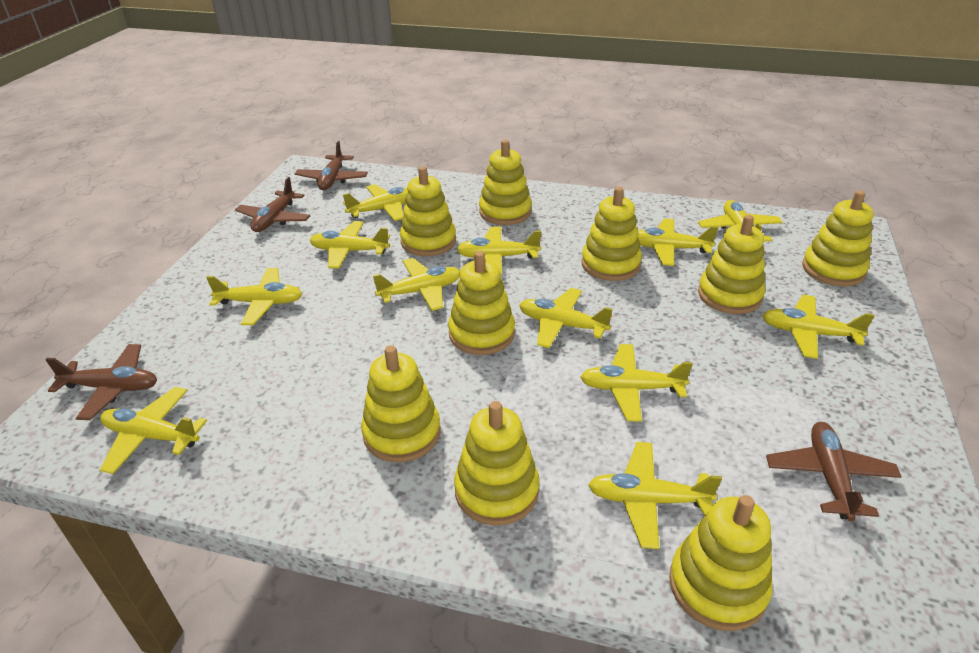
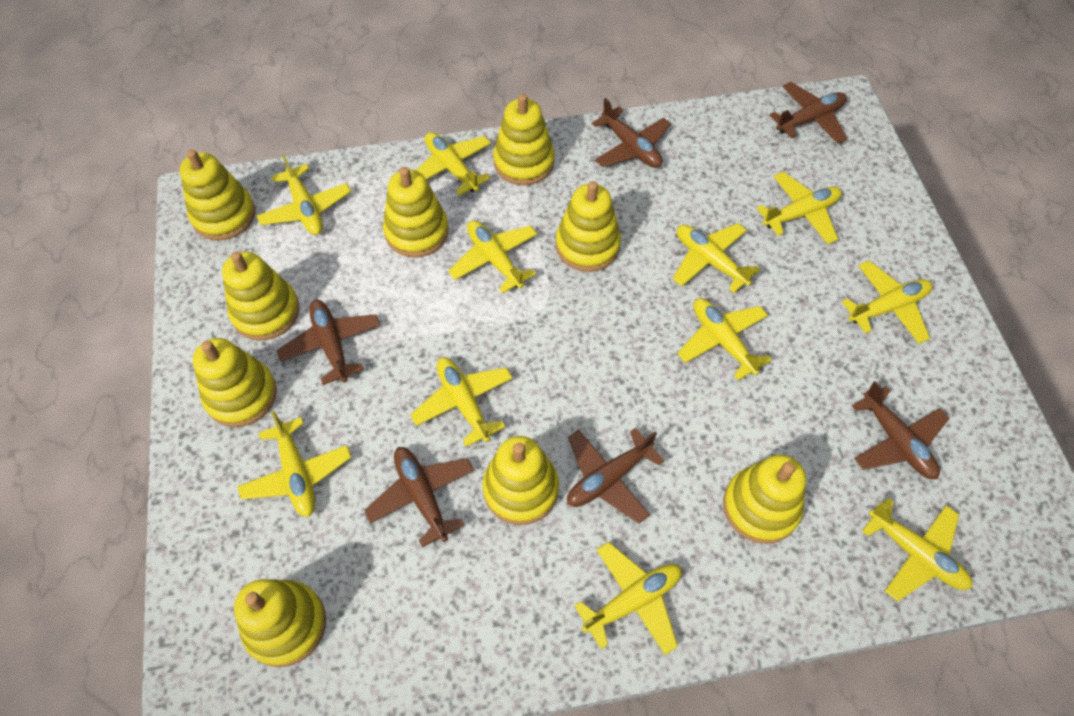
brown plane: [45,344,157,420] [235,177,310,232] [295,141,368,190] [766,422,902,521] = 4 -> [276,300,380,385] [364,447,474,547] [567,428,664,524] [592,98,671,168] [770,82,847,144] [852,381,949,479] = 6
yellow plane: [100,387,207,474] [206,268,302,325] [310,221,390,269] [343,184,408,221] [373,258,460,311] [457,227,541,275] [519,288,613,348] [580,344,693,422] [588,442,722,549] [638,218,718,266] [698,200,783,242] [762,295,875,359] = 12 -> [237,411,352,517] [257,154,351,235] [410,357,513,447] [416,132,491,196] [448,220,537,293] [574,542,682,655] [673,223,760,293] [677,298,772,380] [757,171,842,244] [842,261,932,344] [862,498,972,602] = 11

